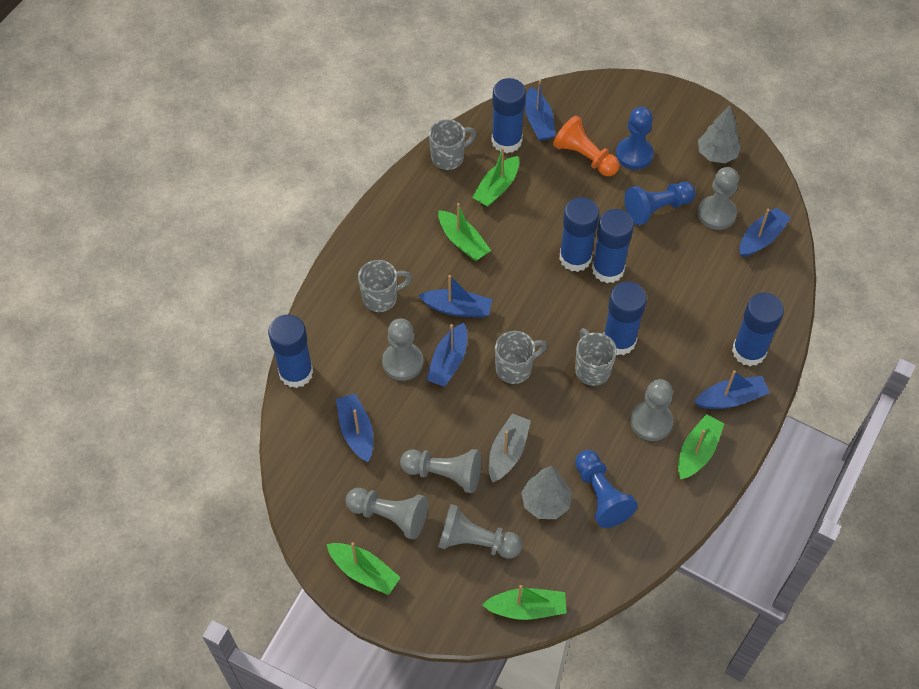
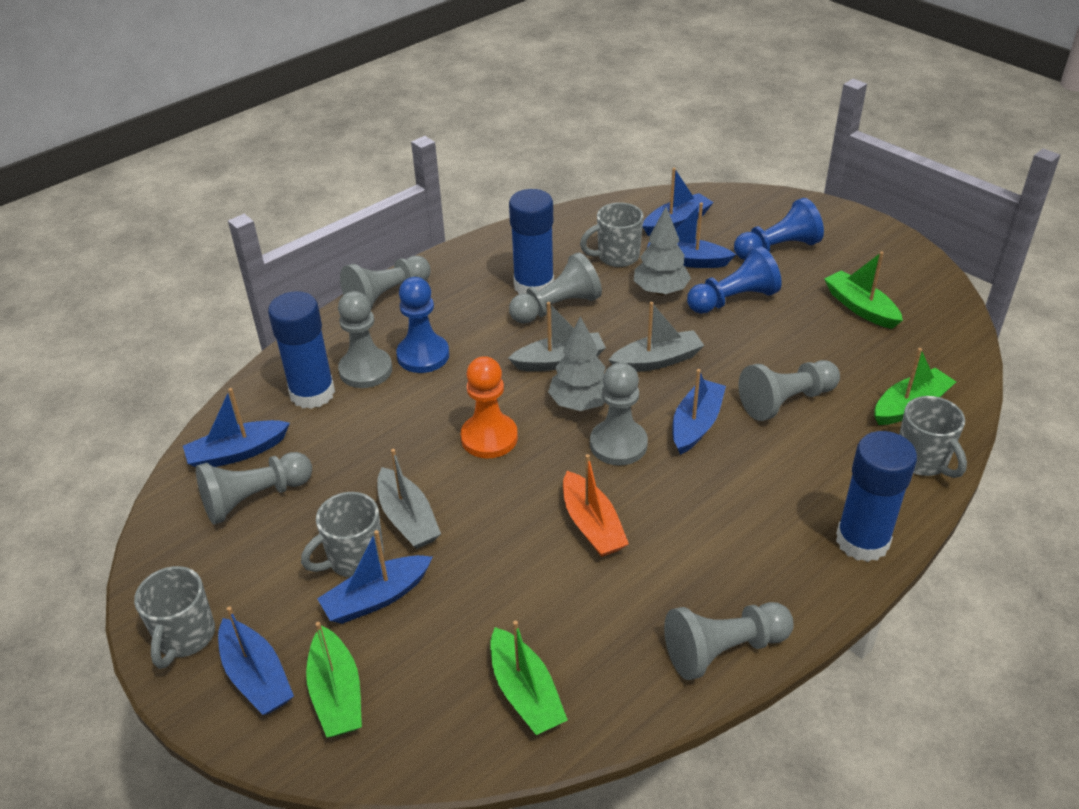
blue glue stick: [268,315,313,388] [492,78,526,153] [559,197,599,272] [592,209,634,283] [603,282,647,355] [732,293,784,366] = 6 -> [268,291,335,409] [509,189,554,294] [836,431,917,562] = 3
green boat: [327,542,401,595] [438,203,491,261] [472,148,519,207] [482,585,567,620] [678,414,725,480] = 5 -> [306,622,362,737] [490,621,568,735] [824,252,903,329] [874,348,956,425] = 4
grey boat: [489,414,531,483] = 1 -> [377,449,441,549] [508,302,606,371] [609,302,704,372] = 3
grey pawn: [346,488,428,540] [382,318,423,381] [400,449,481,493] [438,504,522,558] [630,379,673,441] [698,167,739,230] = 6 -> [196,452,312,524] [338,291,392,388] [340,256,431,309] [509,252,602,324] [590,362,648,466] [664,602,794,680] [738,360,840,421] = 7
orange boat: none = 0 -> [563,454,629,557] = 1

